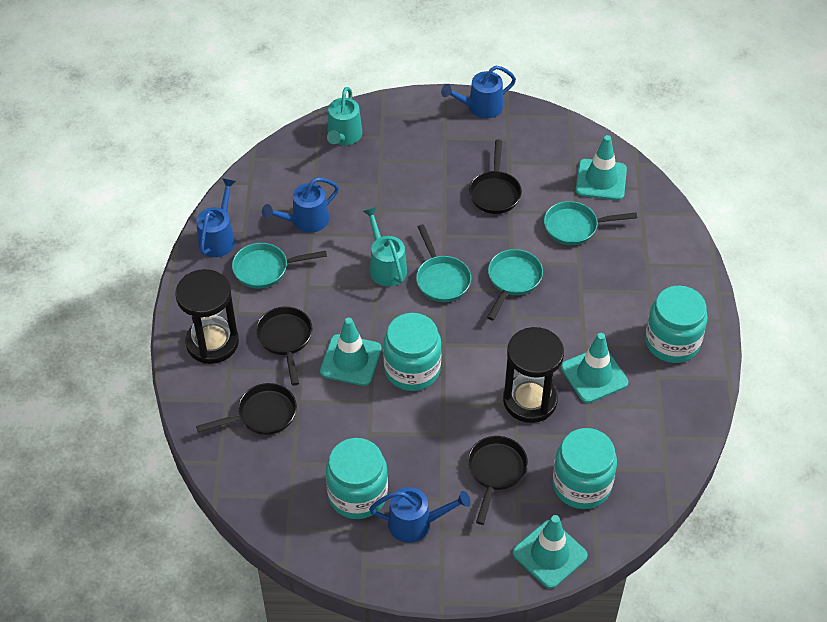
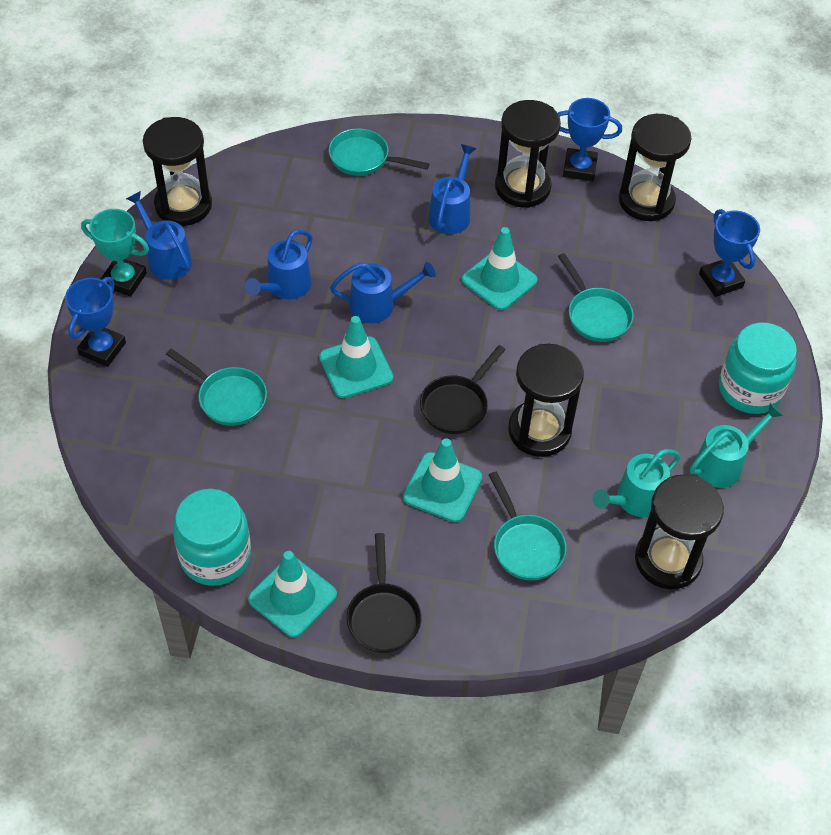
black hourglass: [175,269,239,364] [503,327,564,423] = 2 -> [143,117,212,226] [495,100,561,208] [508,344,584,457] [619,114,692,221] [635,474,724,589] = 5
black pan: [196,383,297,435] [256,307,313,386] [468,436,528,525] [469,140,522,214] = 4 -> [346,533,422,653] [420,345,506,434] = 2
blue trophy: none = 0 -> [65,277,126,367] [558,98,622,181] [699,209,760,297] = 3
turquoise jar: [326,438,388,519] [383,313,442,391] [552,428,617,509] [645,285,708,363] = 4 -> [173,489,251,586] [719,323,797,414] = 2
turquoise trophy: none = 0 -> [81,209,149,296] = 1

